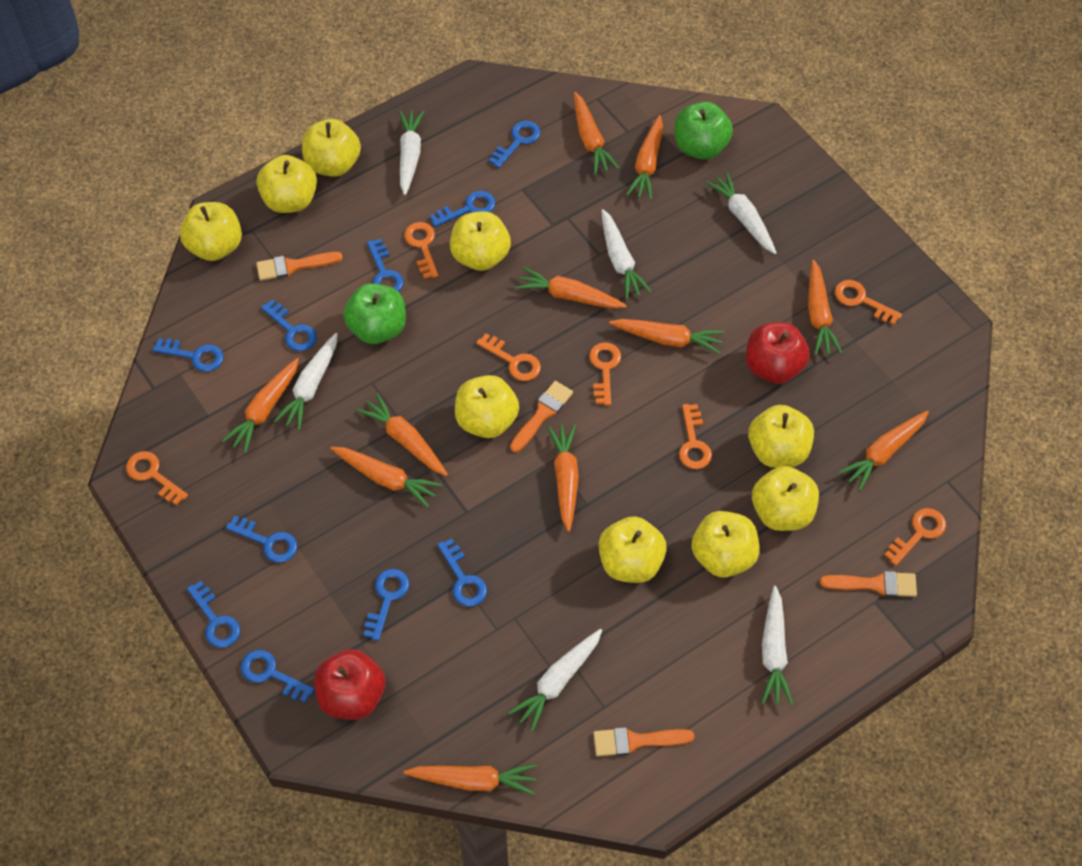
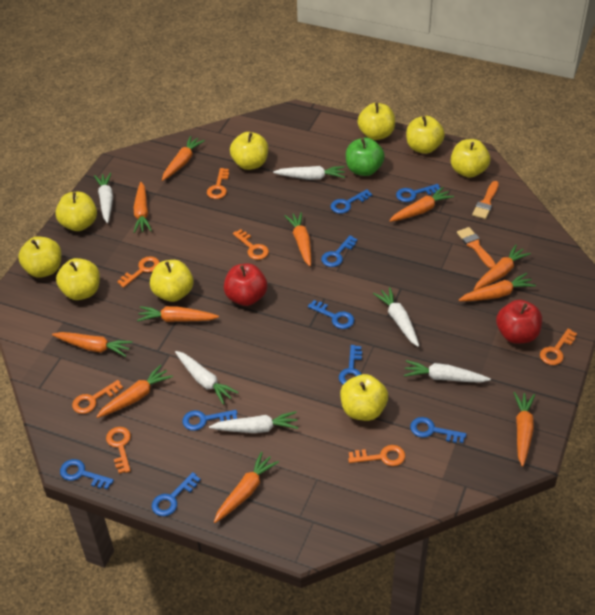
blue key: [153,338,224,372] [187,581,240,648] [226,516,297,563] [241,650,315,703] [261,299,317,351] [364,569,409,641] [367,239,403,292] [430,191,495,227] [437,538,487,606] [489,121,541,168] = 10 -> [60,459,114,490] [152,472,201,516] [182,410,237,431] [308,300,354,329] [321,235,358,267] [330,189,372,214] [339,345,362,385] [396,184,440,202] [410,417,467,443] = 9
green apple: [343,283,406,344] [675,102,733,159] = 2 -> [346,138,385,176] = 1
orange brush: [256,252,343,281] [510,381,573,452] [593,727,694,756] [820,571,917,597] = 4 -> [457,227,496,268] [472,181,499,219] = 2

